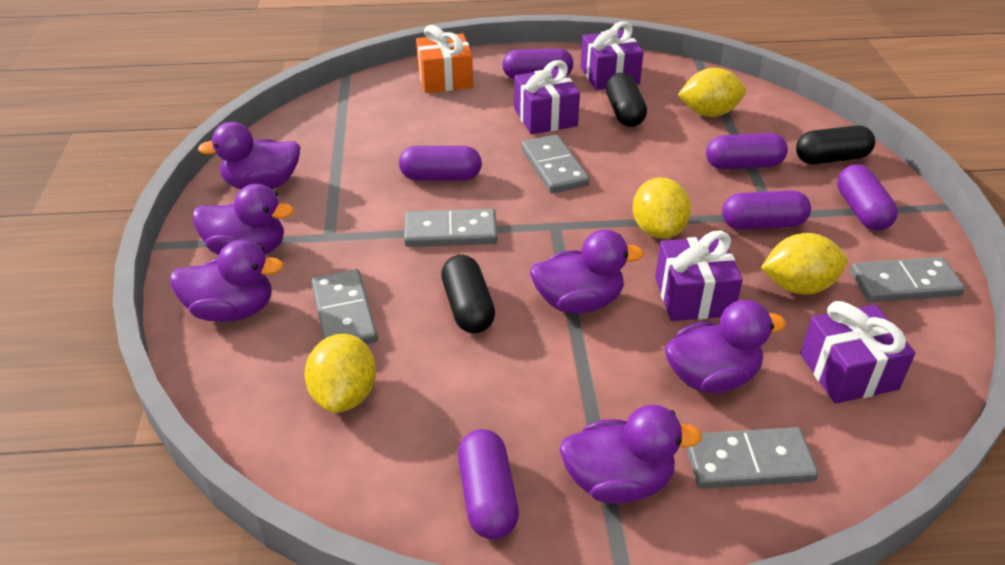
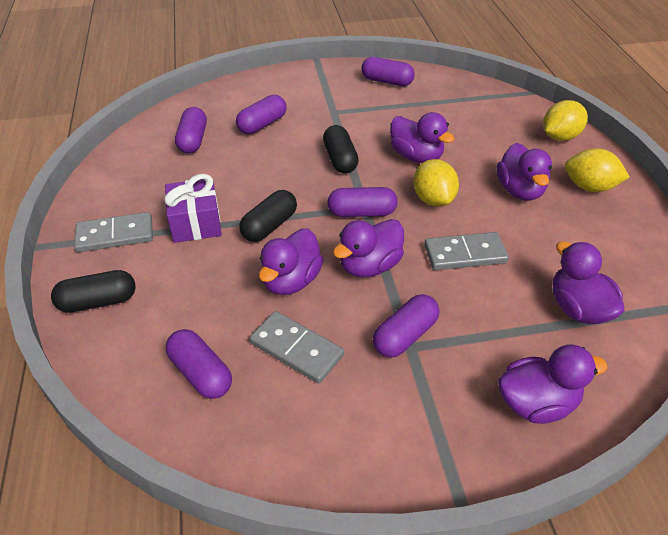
grey domino: [311,269,378,345] [404,209,498,247] [521,135,590,193] [686,427,818,489] [850,257,965,302] = 5 -> [74,212,153,252] [250,311,344,383] [424,232,509,270] = 3
orange gift: [416,25,473,93] = 1 -> none = 0
purple gift: [514,60,580,134] [580,22,644,90] [655,230,743,321] [800,301,915,403] = 4 -> [164,174,222,243] = 1
yellow lemon: [304,333,376,413] [633,177,691,239] [678,68,746,117] [761,233,848,294] = 4 -> [413,159,459,207] [543,100,588,141] [565,148,630,192] = 3

